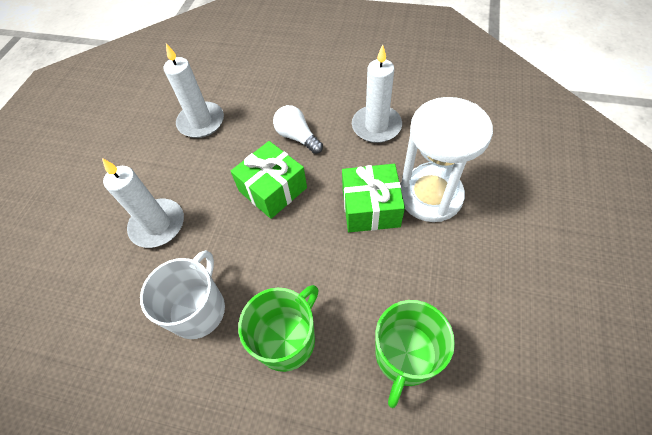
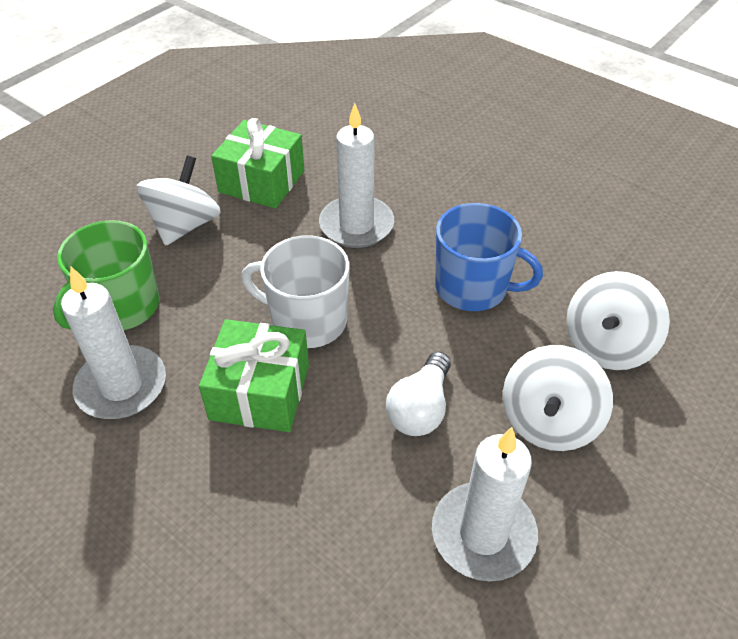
blue mug: none = 0 -> [435,203,543,311] = 1
green mug: [238,285,319,372] [375,300,455,408] = 2 -> [53,220,159,330] = 1
white hourglass: [400,97,493,222] = 1 -> none = 0
white spinning top: none = 0 -> [136,155,221,246] [503,345,613,451] [566,271,670,370] = 3

